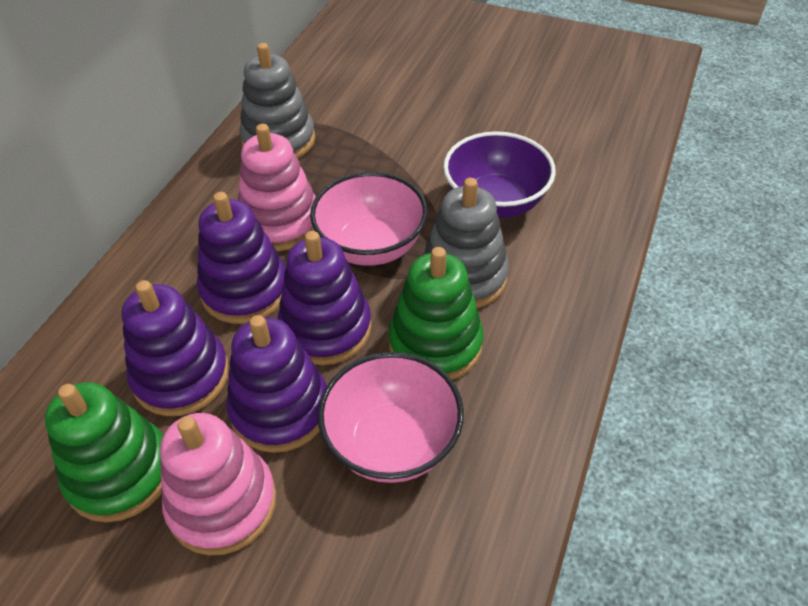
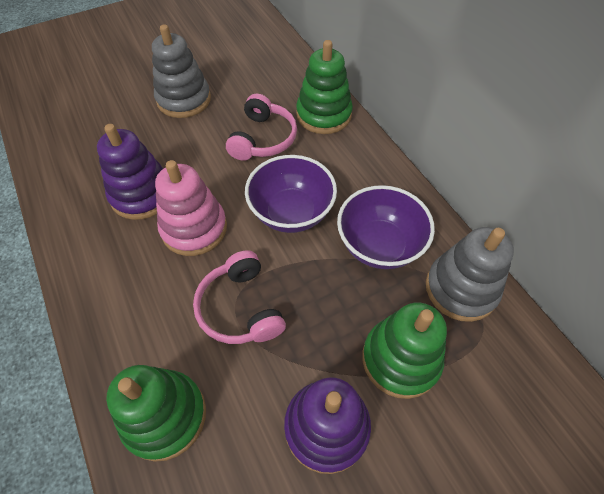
green stacking toy: [45,382,163,522] [388,247,484,380] = 2 -> [106,365,206,462] [296,40,353,134] [362,303,447,399] = 3
pink bowl: [310,172,428,266] [318,352,464,483] = 2 -> none = 0
pink headphones: none = 0 -> [193,250,286,344] [226,94,297,161] = 2
pink stacking toy: [160,413,277,555] [238,124,316,251] = 2 -> [155,160,227,256] = 1
purple bowl: [443,131,556,219] = 1 -> [245,155,337,233] [337,185,435,269] = 2
purple stacking toy: [122,280,229,416] [197,192,286,324] [226,315,327,453] [278,231,372,365] = 4 -> [97,124,164,220] [284,377,371,474] = 2

